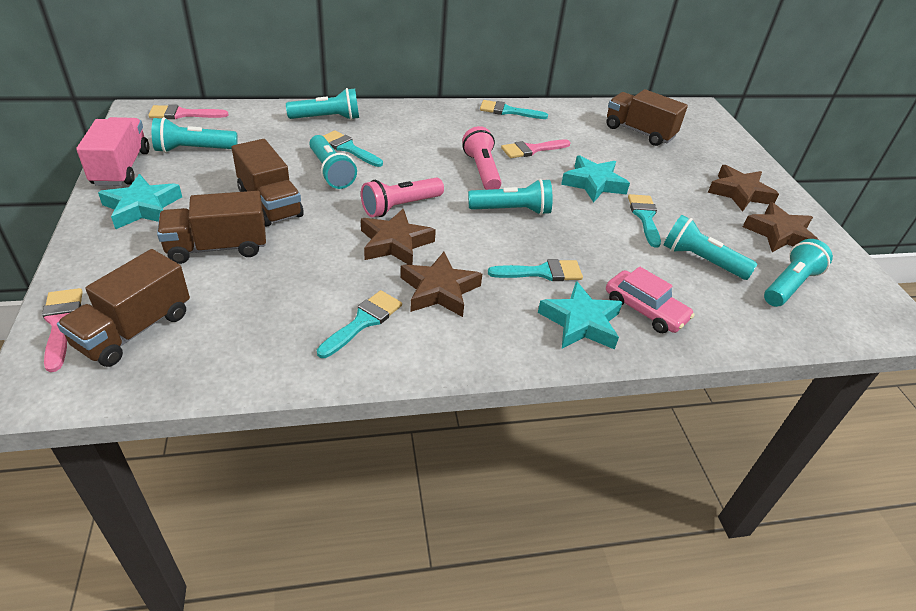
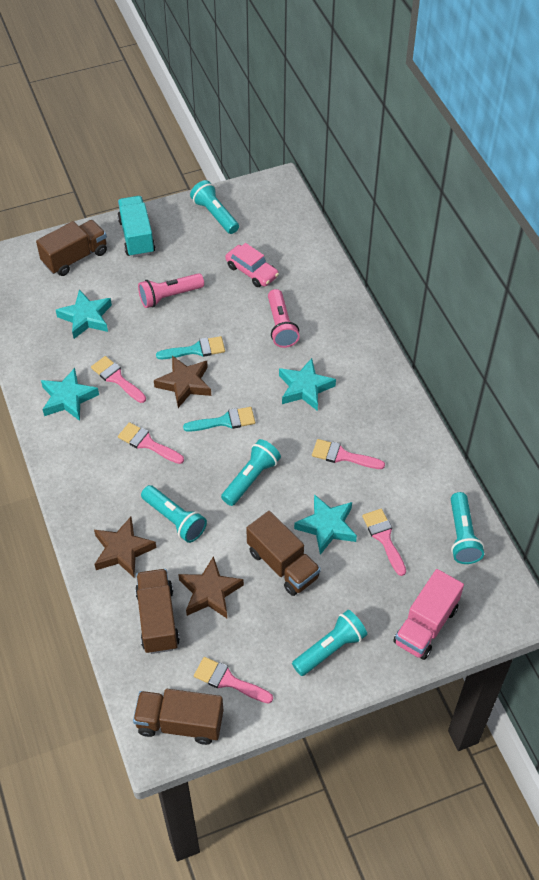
brown star: [361,209,436,265] [401,252,482,317] [708,165,779,212] [743,202,818,252] = 4 -> [94,517,156,577] [154,356,211,408] [178,556,244,618] = 3
pink brush: [42,288,83,372] [148,104,228,119] [501,139,571,158] = 3 -> [91,356,146,403] [118,422,184,464] [194,657,273,704] [312,439,385,469] [362,509,406,576] = 5
turquoise brush: [317,290,402,358] [323,130,383,167] [480,100,548,119] [488,259,583,281] [628,194,661,248] = 5 -> [156,336,225,359] [183,407,255,432] = 2
turquoise flashlight: [152,117,238,153] [286,88,359,120] [309,135,357,189] [468,179,552,215] [664,215,757,280] [764,239,833,307] = 6 -> [141,485,207,543] [190,180,239,234] [221,439,281,506] [292,610,367,676] [451,492,484,564] = 5
turquoise star: [98,174,182,229] [538,281,623,349] [561,155,630,202] = 3 -> [41,368,99,421] [56,289,112,339] [279,358,336,411] [294,494,357,555] = 4
turquoise truck: none = 0 -> [118,196,155,257] = 1

